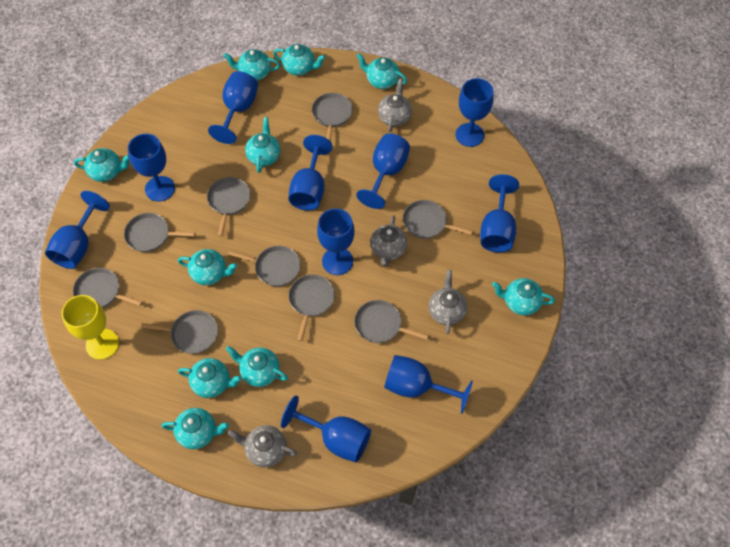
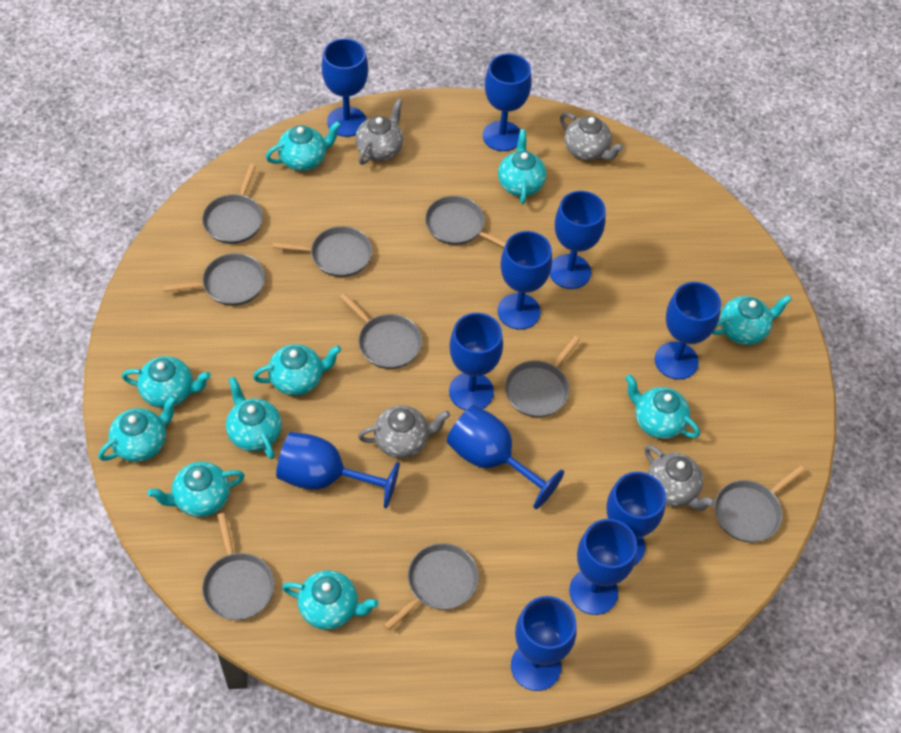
blue goblet: [45,191,110,269] [128,134,175,202] [208,71,258,144] [281,396,371,463] [288,135,332,211] [317,208,355,275] [356,133,410,209] [384,355,473,414] [455,78,494,147] [480,174,519,253] = 10 -> [276,432,400,509] [322,38,368,137] [447,405,564,509] [449,313,503,410] [483,53,532,151] [497,231,552,330] [511,596,577,691] [550,191,606,289] [569,519,637,615] [606,472,666,566] [655,282,721,380] = 11
yellow goblet: [62,295,119,360] = 1 -> none = 0

